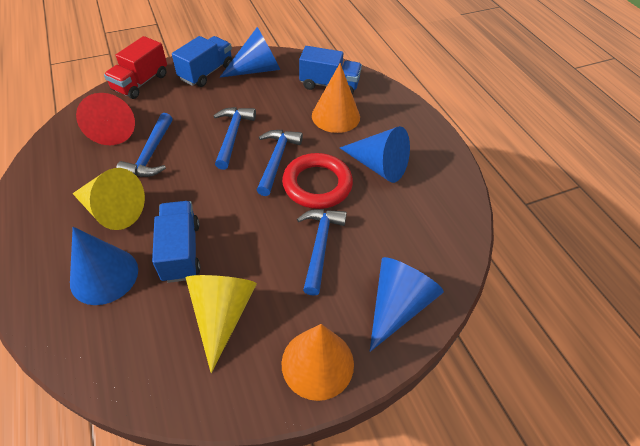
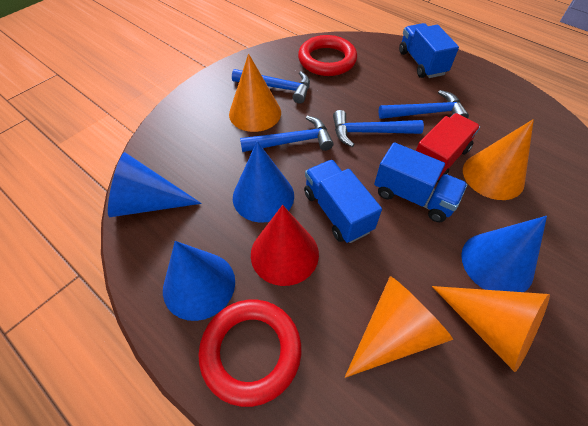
orange cone: [281,324,354,401] [312,63,360,133] = 2 -> [229,54,281,132] [345,276,453,378] [432,286,550,372] [463,119,534,200] = 4
red ring: [282,153,353,209] = 1 -> [199,300,302,407] [298,35,357,76] = 2
yellow cone: [72,168,145,230] [185,275,257,373] = 2 -> none = 0

